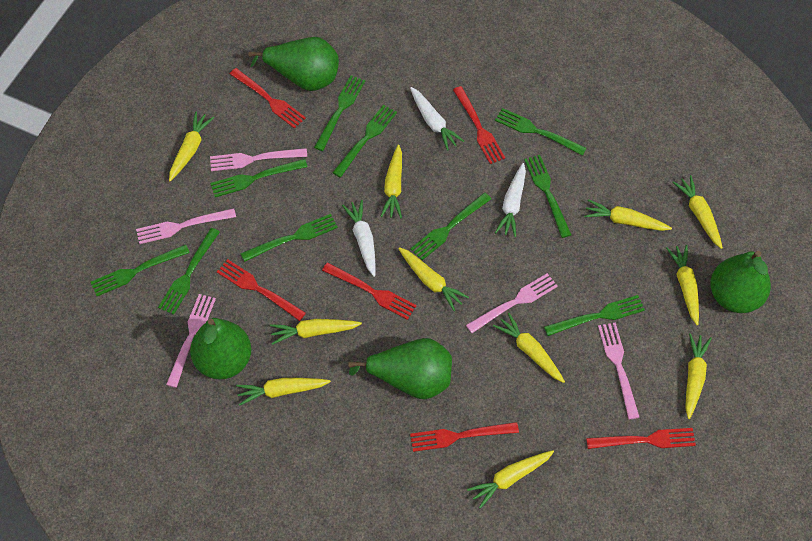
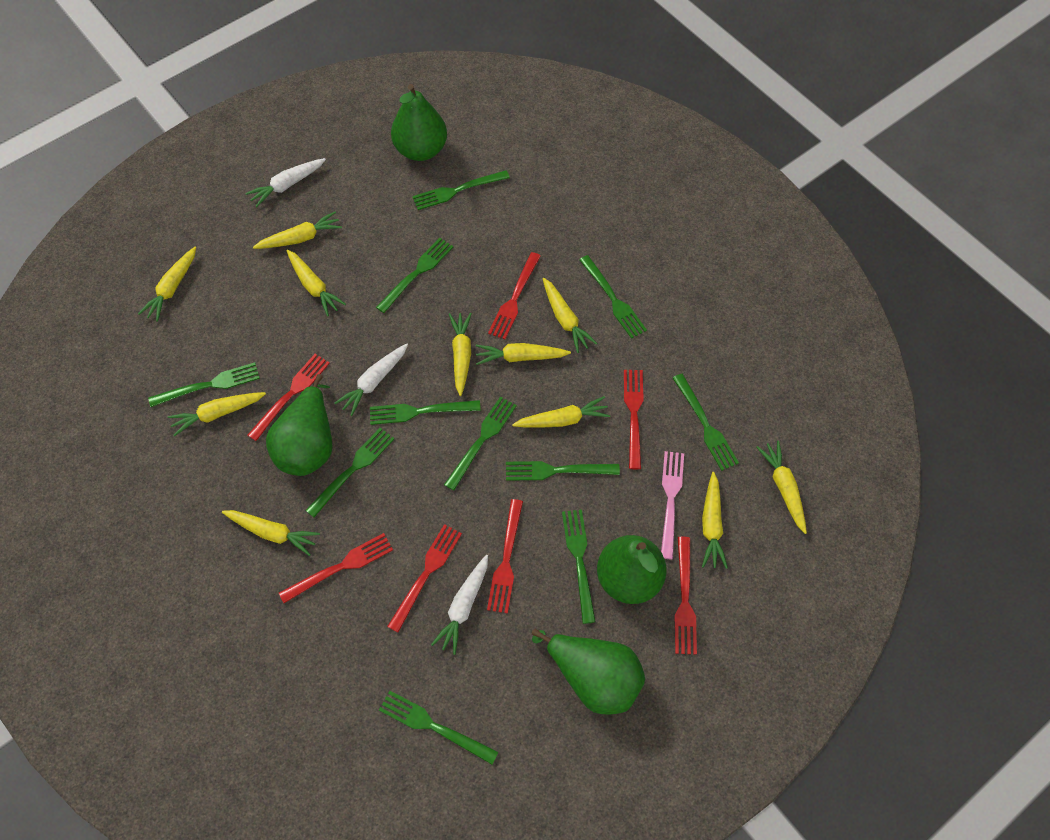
green fork: [90,244,190,296] [158,228,220,315] [210,159,308,197] [240,214,338,262] [314,75,365,151] [332,105,397,177] [410,192,491,260] [495,108,587,156] [524,155,572,238] [544,295,645,336] = 10 -> [148,362,260,407] [305,428,394,517] [370,400,481,425] [376,238,453,313] [379,691,499,765] [412,170,510,210] [444,397,517,490] [506,461,620,481] [562,509,596,624] [579,255,647,339] [673,374,739,471] = 11
pink fork: [136,208,236,244] [166,294,216,388] [210,148,307,171] [466,273,558,333] [598,322,639,419] = 5 -> [661,451,684,559] = 1
red fork: [217,259,306,321] [230,68,306,128] [322,262,417,320] [410,422,519,452] [453,86,505,164] [586,428,696,449] = 6 -> [247,354,330,441] [279,533,393,603] [387,524,462,632] [487,499,523,613] [488,252,541,339] [624,370,644,469] [675,537,697,655] = 7

